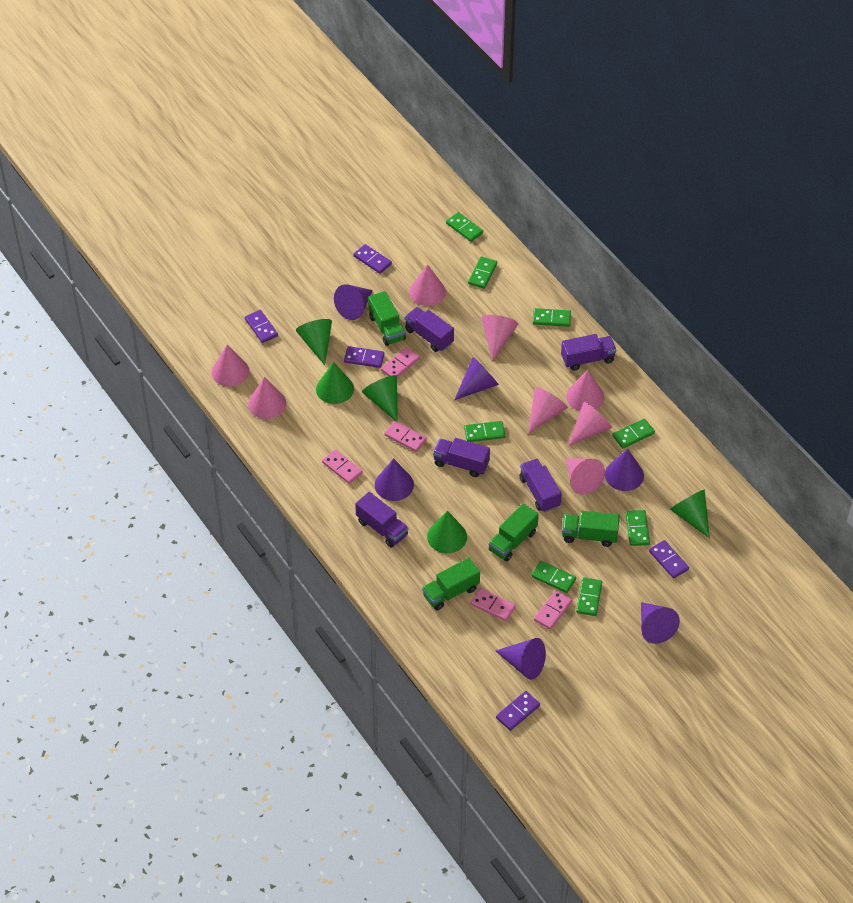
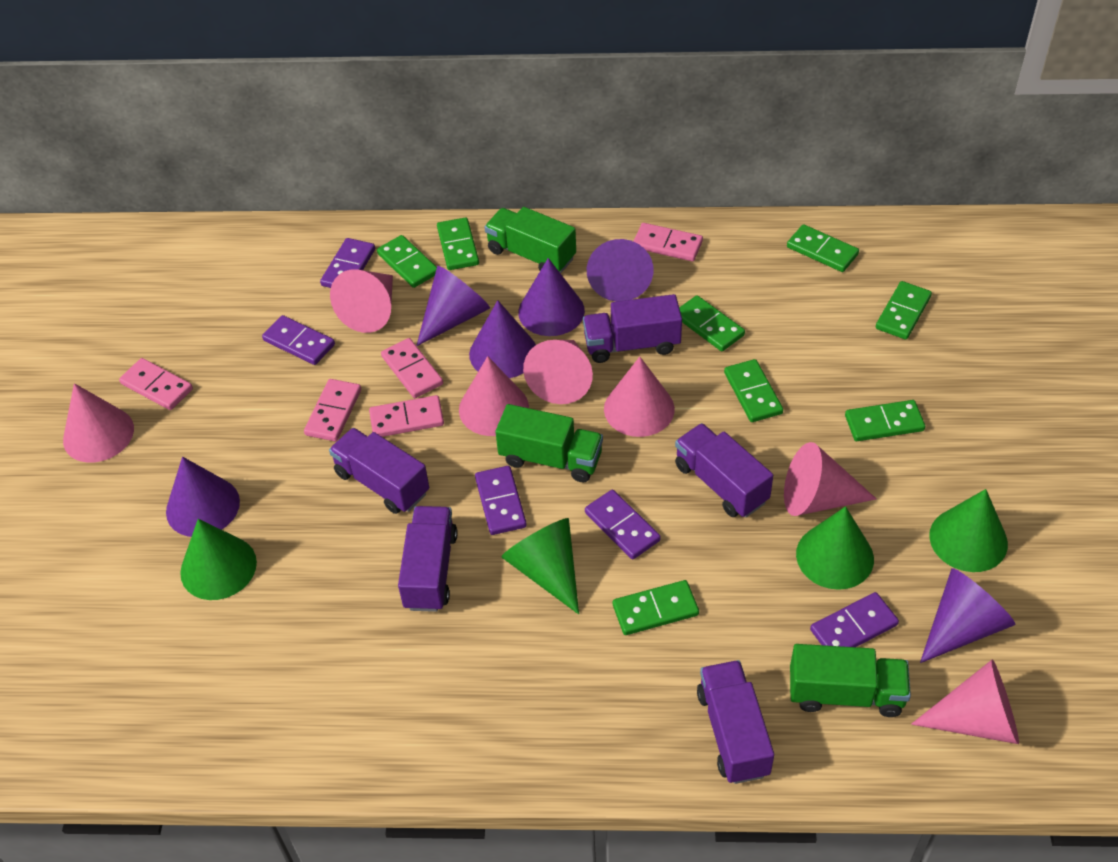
green cone: [296,319,332,365] [316,362,354,404] [362,375,398,422] [427,511,467,553] [670,490,710,539] = 5 -> [180,519,257,600] [501,518,579,614] [796,506,874,590] [929,489,1008,572] = 4
green truck: [368,291,406,346] [422,558,480,610] [489,504,539,561] [562,511,620,547] = 4 -> [485,207,576,273] [496,404,603,482] [790,644,911,717] = 3
pink cone: [212,345,249,387] [248,377,286,419] [409,264,446,306] [481,315,518,361] [528,387,568,434] [566,370,604,411] [566,459,605,495] [568,401,612,446] = 8 -> [63,383,134,463] [330,269,393,333] [459,356,529,436] [523,340,593,404] [604,357,675,437] [784,442,877,516] [911,659,1019,744] = 7

